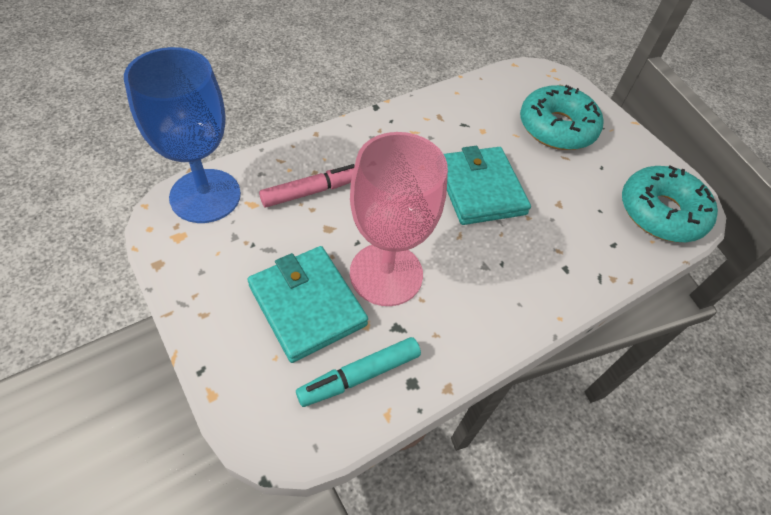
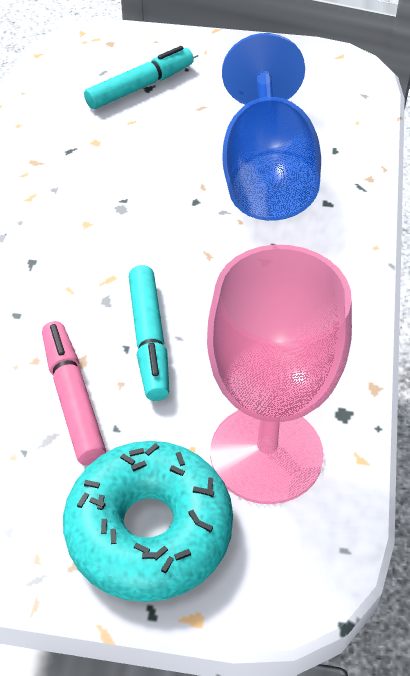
turquoise donut: [520,85,603,150] [622,166,718,242] = 2 -> [63,441,233,602] = 1
turquoise marker: [296,337,421,407] = 1 -> [84,46,194,109] [129,265,169,401] = 2
turquoise wallet: [247,246,368,363] [444,146,531,225] = 2 -> none = 0

